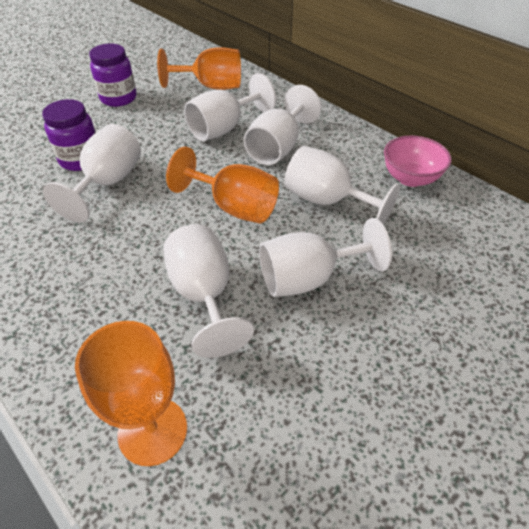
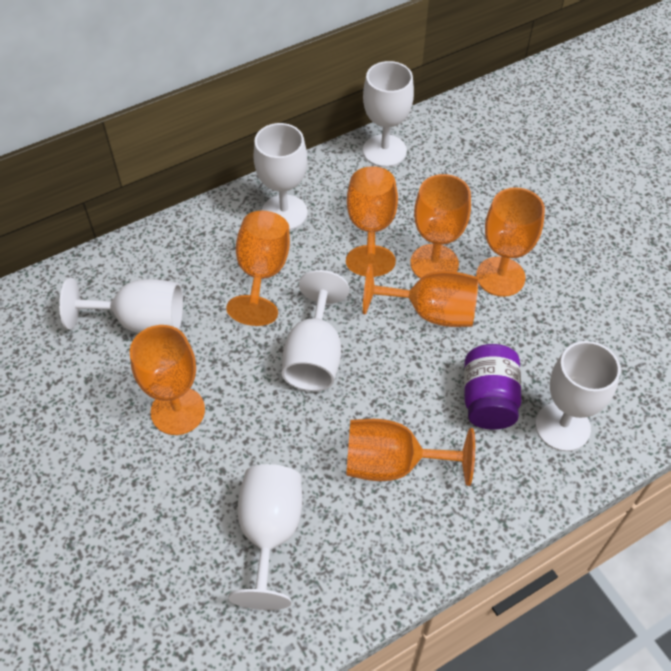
orange goblet: [75,321,187,466] [157,47,241,90] [166,147,279,223] = 3 -> [130,325,205,435] [226,211,290,326] [346,166,398,277] [346,419,475,486] [363,264,479,327] [410,174,471,279] [476,187,545,297] = 7
pink bowl: [384,136,451,187] = 1 -> none = 0
purple jar: [42,99,96,171] [89,44,137,107] = 2 -> [464,344,521,430] = 1

